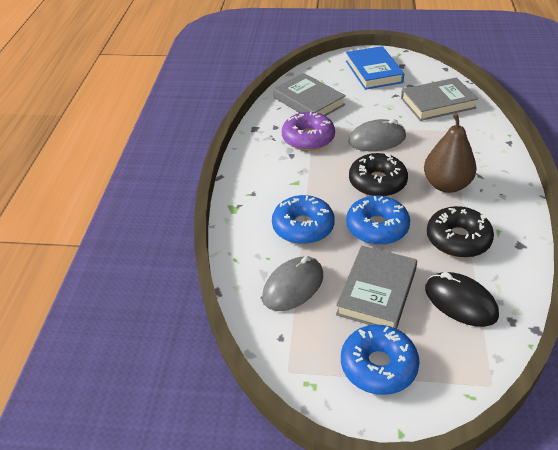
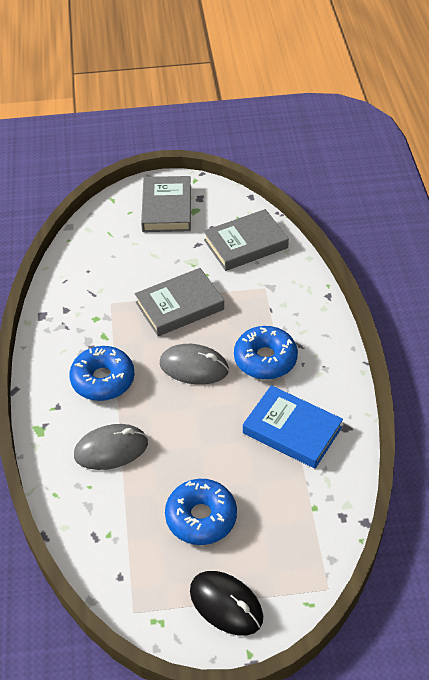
black donut: [349,153,408,196] [427,206,494,258] = 2 -> none = 0
brown pear: [424,113,477,193] = 1 -> none = 0
purple donut: [282,112,335,151] = 1 -> none = 0

